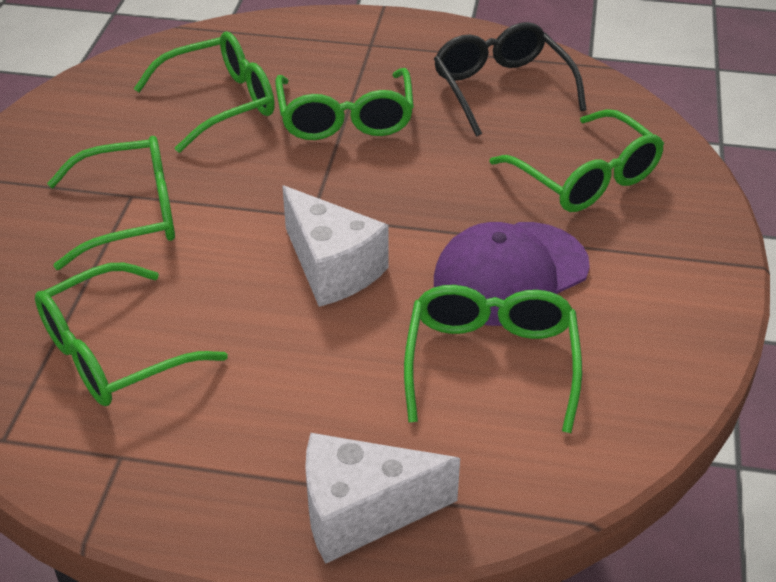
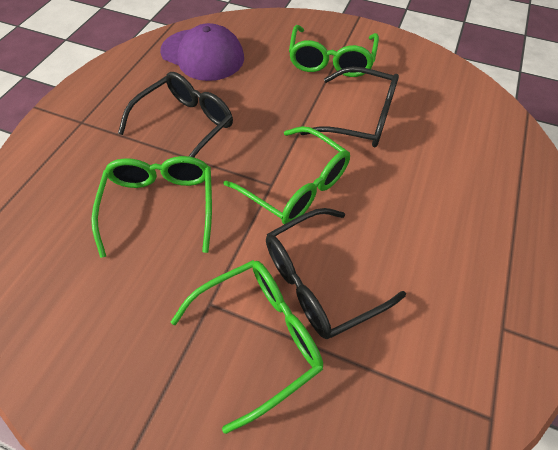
black glasses: [434,22,587,137] = 1 -> [118,72,233,158] [266,208,406,339] [300,67,399,147] = 3
green glasses: [35,263,228,406] [47,136,175,270] [134,32,275,153] [275,68,414,140] [404,285,582,433] [490,109,664,212] = 6 -> [91,156,212,258] [171,260,323,434] [223,126,350,224] [289,25,379,77] = 4
white cheese: [282,186,389,307] [305,433,460,564] = 2 -> none = 0

